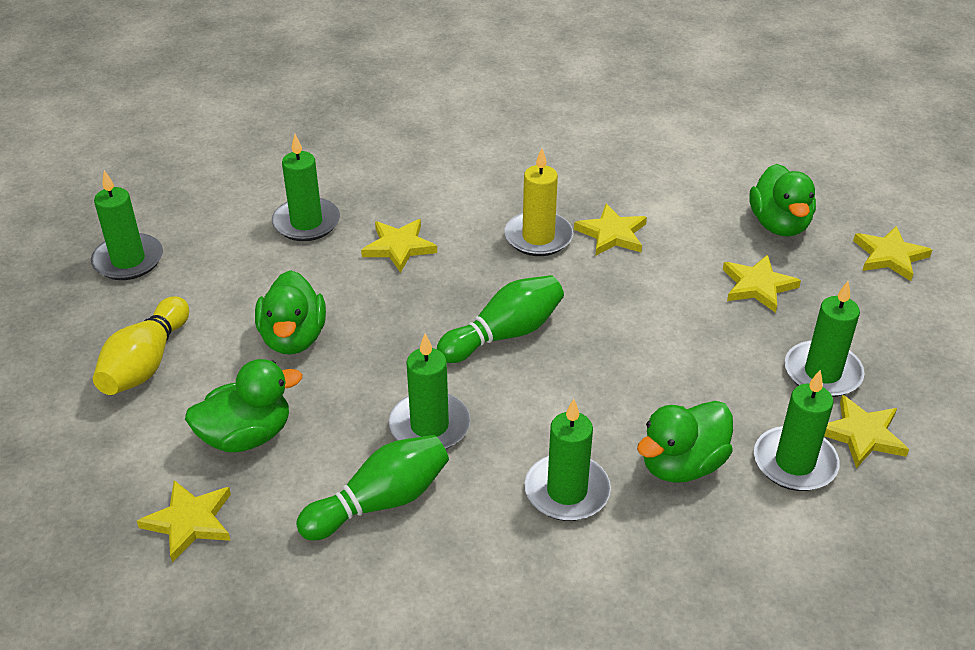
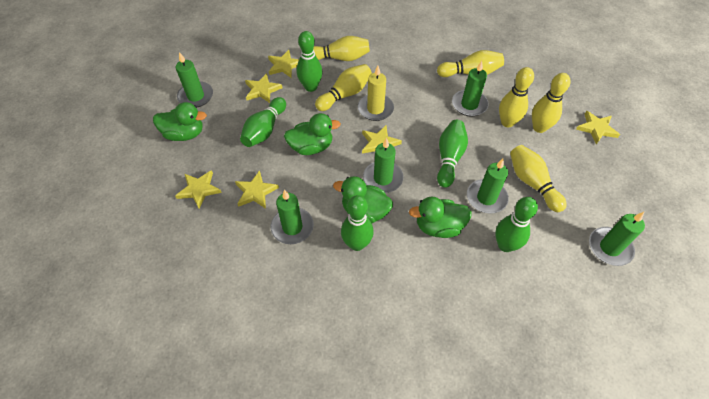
green bowling pin: [296,435,449,541] [437,275,564,363] = 2 -> [240,97,286,147] [297,31,323,92] [341,195,373,251] [437,120,468,188] [495,197,538,252] = 5
yellow bowling pin: [93,296,189,395] = 1 -> [313,36,370,61] [315,64,372,111] [437,50,504,77] [499,67,534,127] [510,145,567,212] [532,73,571,133] = 6

